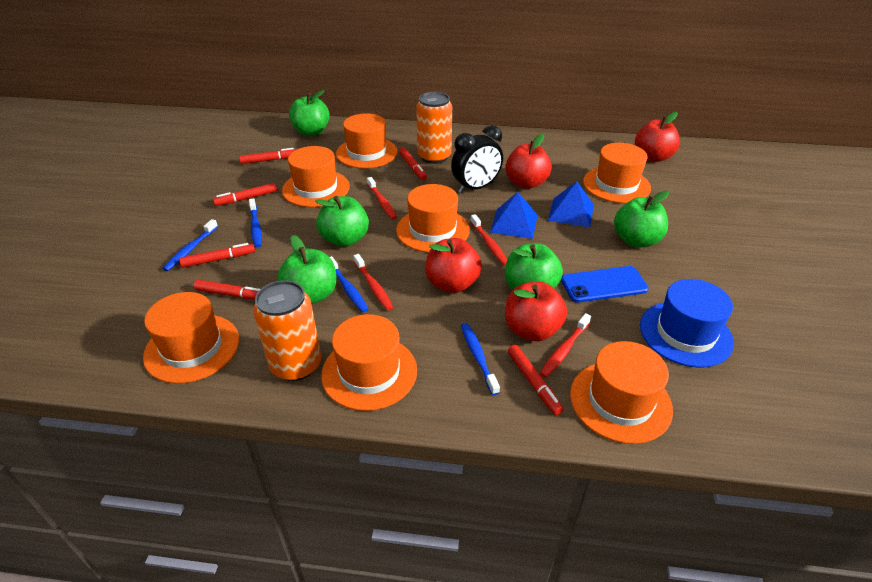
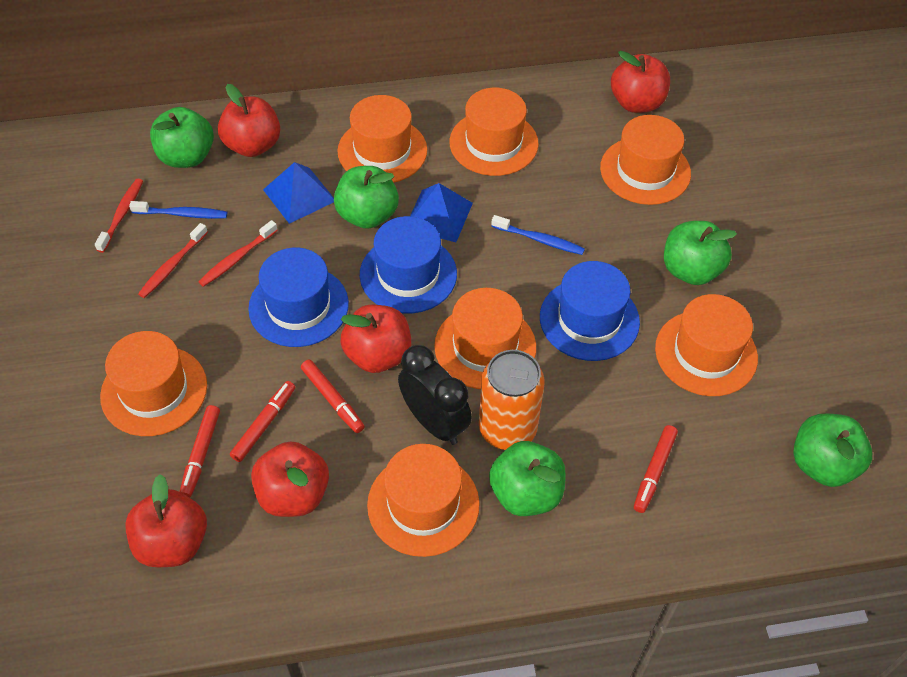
blue hat: [640,279,734,368] = 1 -> [248,248,349,347] [360,216,457,313] [540,261,640,361] = 3
blue phone: [561,266,649,303] = 1 -> none = 0
blue toothbrush: [162,219,218,271] [249,198,262,247] [330,256,368,312] [461,323,500,395] = 4 -> [129,201,227,219] [491,215,585,255] = 2
orange can: [253,280,321,381] [416,92,452,164] = 2 -> [479,350,545,450] = 1
red apple: [425,238,482,293] [505,134,552,189] [505,282,567,341] [635,112,680,162] = 4 -> [125,474,207,567] [218,84,280,157] [251,441,329,517] [340,305,411,373] [611,51,670,113] = 5
red marker: [179,243,255,268] [194,280,260,300] [213,183,277,206] [239,148,297,164] [399,147,427,180] [508,345,564,415] = 6 -> [180,405,220,498] [230,381,295,462] [301,359,365,433] [634,425,678,513] = 4
red toothbrush: [353,254,393,311] [367,177,397,220] [470,214,507,265] [540,313,591,378] = 4 -> [95,179,143,253] [138,223,208,298] [198,220,278,287] = 3

